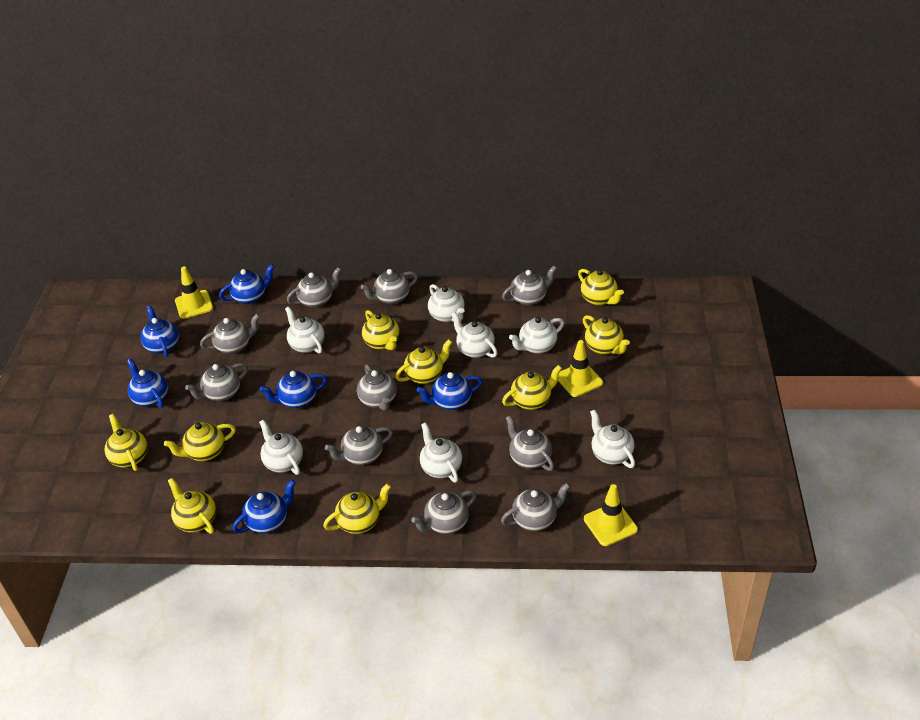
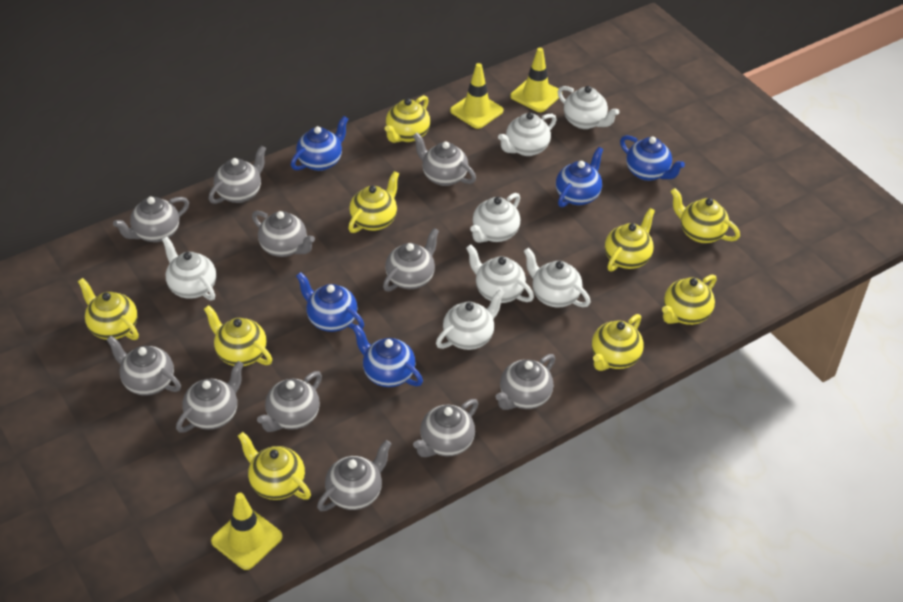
blue teapot: [127,358,168,408] [140,306,179,357] [219,264,274,304] [232,480,296,533] [260,371,327,408] [417,372,483,410] = 6 -> [291,116,348,171] [296,272,364,332] [352,325,423,387] [556,147,603,207] [620,135,685,181] = 5
grey teapot: [185,363,248,401] [200,314,260,354] [287,267,341,308] [325,426,393,465] [357,364,397,411] [361,269,418,304] [411,490,477,534] [501,483,570,531] [502,266,557,306] [506,415,554,471] = 10 -> [106,336,181,396] [113,197,189,242] [176,361,244,433] [209,145,266,204] [252,211,315,257] [257,371,322,432] [317,440,391,511] [383,228,439,292] [413,133,476,186] [413,399,478,457] [496,354,555,410] = 11

